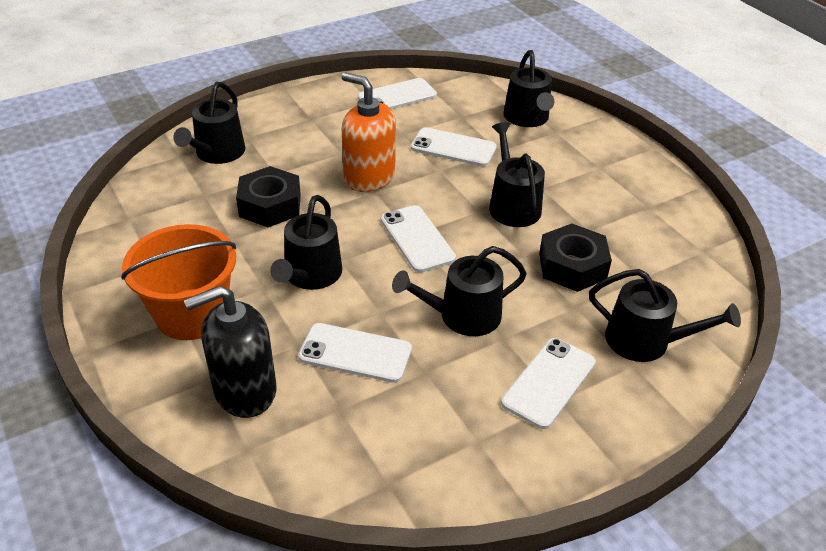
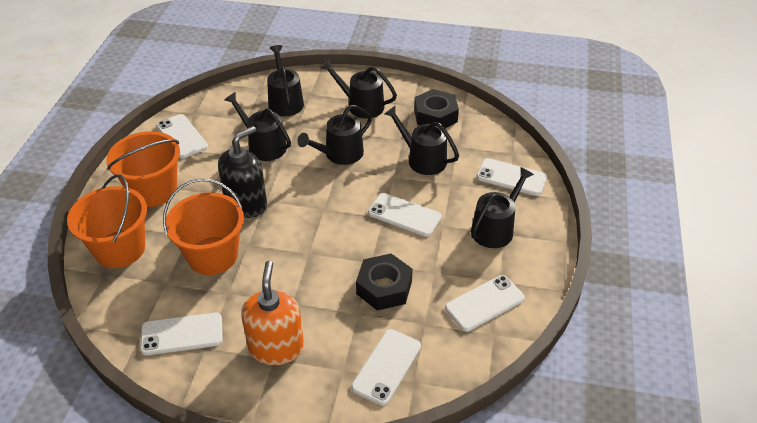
orange bucket: [121,224,236,340] = 1 -> [67,174,147,268] [106,131,180,207] [163,178,244,275] = 3
white phone: [298,323,412,383] [358,78,437,109] [381,205,456,272] [411,127,497,166] [501,338,596,429] = 5 -> [140,312,223,355] [156,114,208,159] [351,329,421,406] [368,193,442,237] [445,275,525,332] [476,158,547,196] = 6

